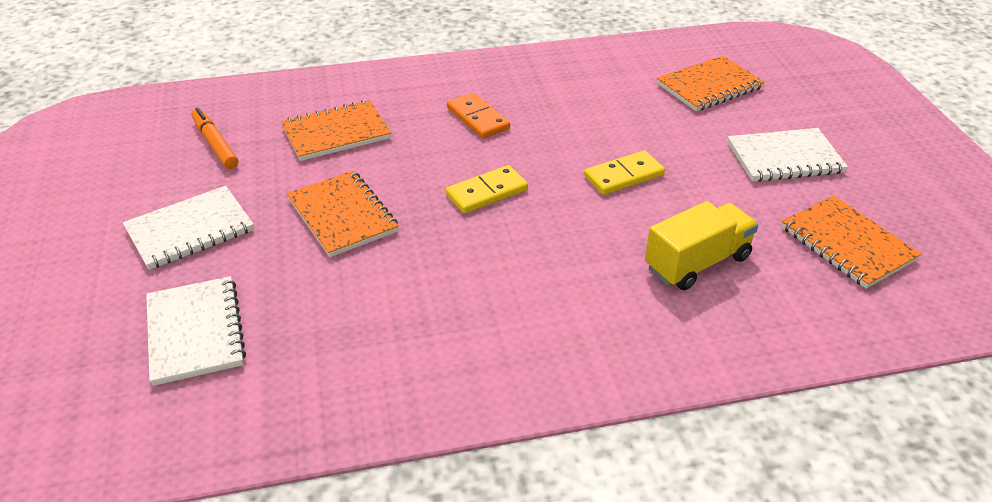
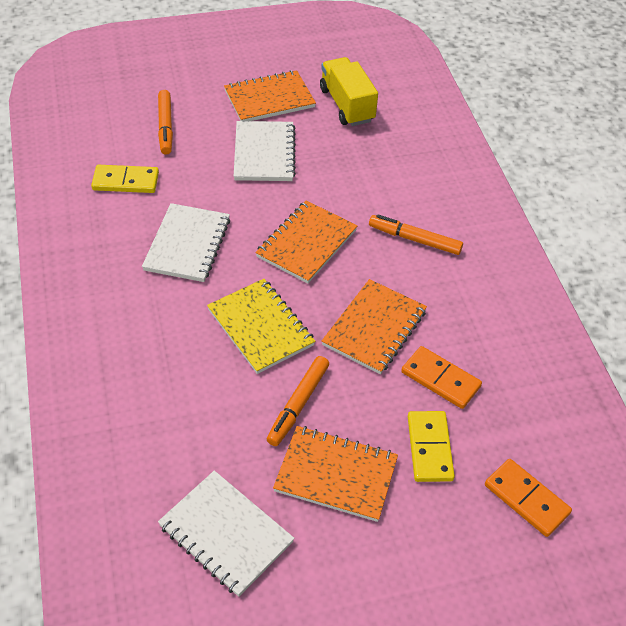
orange domino: [447,93,510,139] = 1 -> [401,346,482,409] [485,459,572,537] = 2
orange marker: [191,107,238,169] = 1 -> [158,90,173,155] [267,356,329,446] [369,214,463,255] = 3
yellow notebook: none = 0 -> [207,279,315,374] = 1

